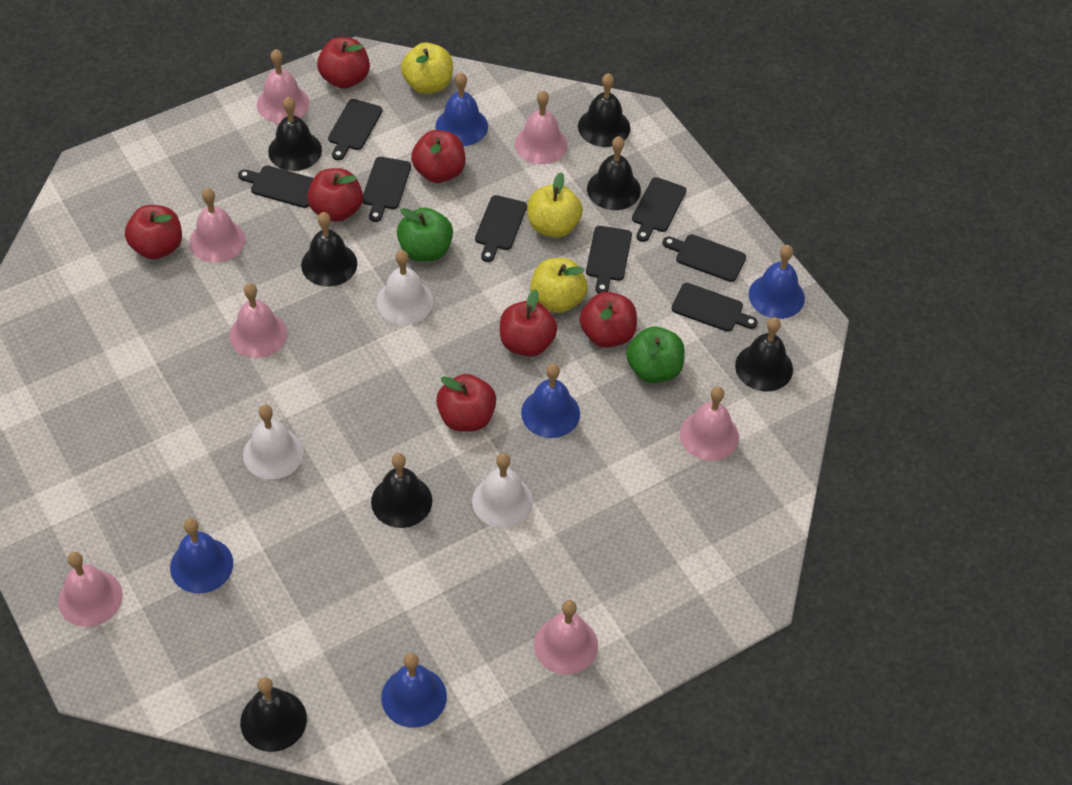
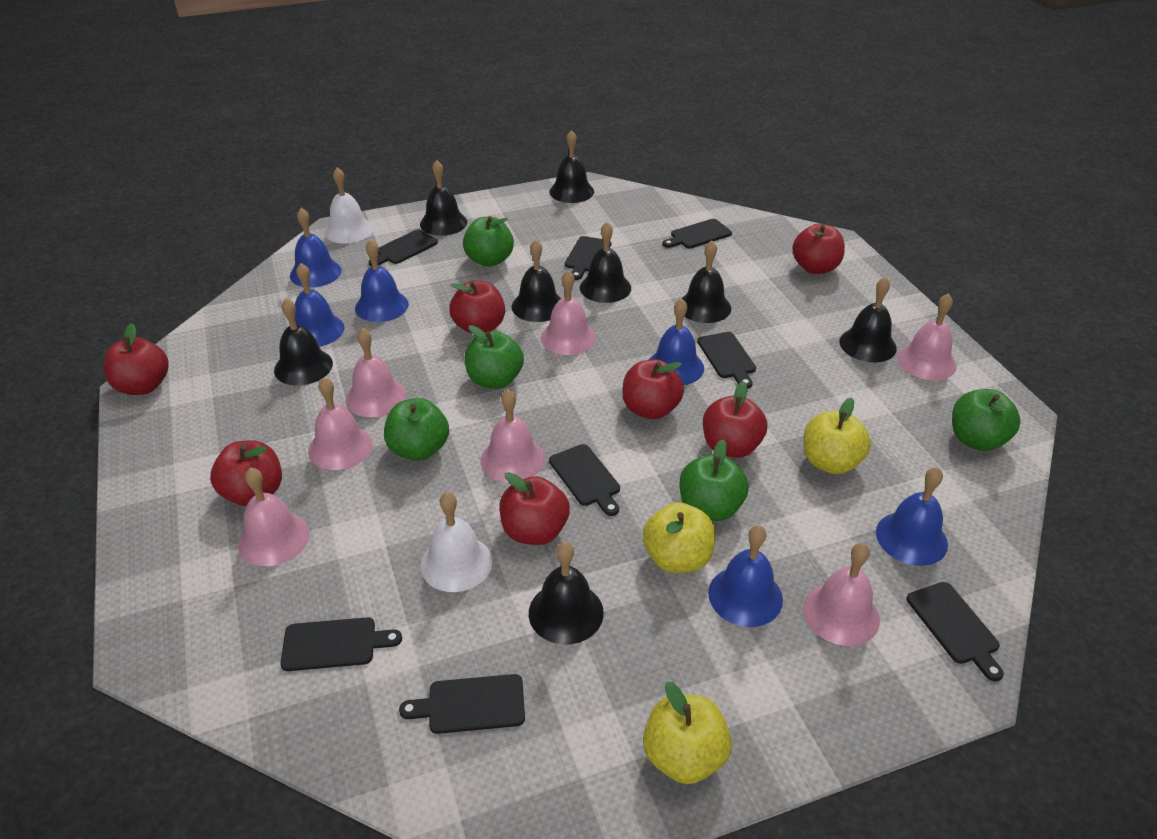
black bell: [240,677,307,752] [268,97,322,171] [301,212,357,287] [371,453,432,528] [578,73,630,147] [587,136,641,210] [735,317,793,392] = 7 -> [274,298,333,385] [420,160,467,236] [511,240,561,322] [529,542,604,645] [549,130,594,203] [580,222,631,303] [682,241,731,323] [839,277,897,362] = 8
blue bell: [170,518,233,593] [381,653,447,728] [435,72,488,146] [521,363,580,438] [749,245,805,319] = 5 -> [290,208,341,288] [295,263,344,347] [355,239,409,322] [649,298,704,385] [708,525,783,627] [876,467,948,566] = 6
green apple: [397,207,453,262] [626,327,685,383] = 2 -> [384,398,449,461] [463,216,514,267] [465,325,524,389] [680,440,749,521] [952,389,1021,451] = 5
white bell: [243,404,304,480] [377,250,433,325] [472,453,533,528] = 3 -> [325,167,373,244] [420,492,493,592] = 2

